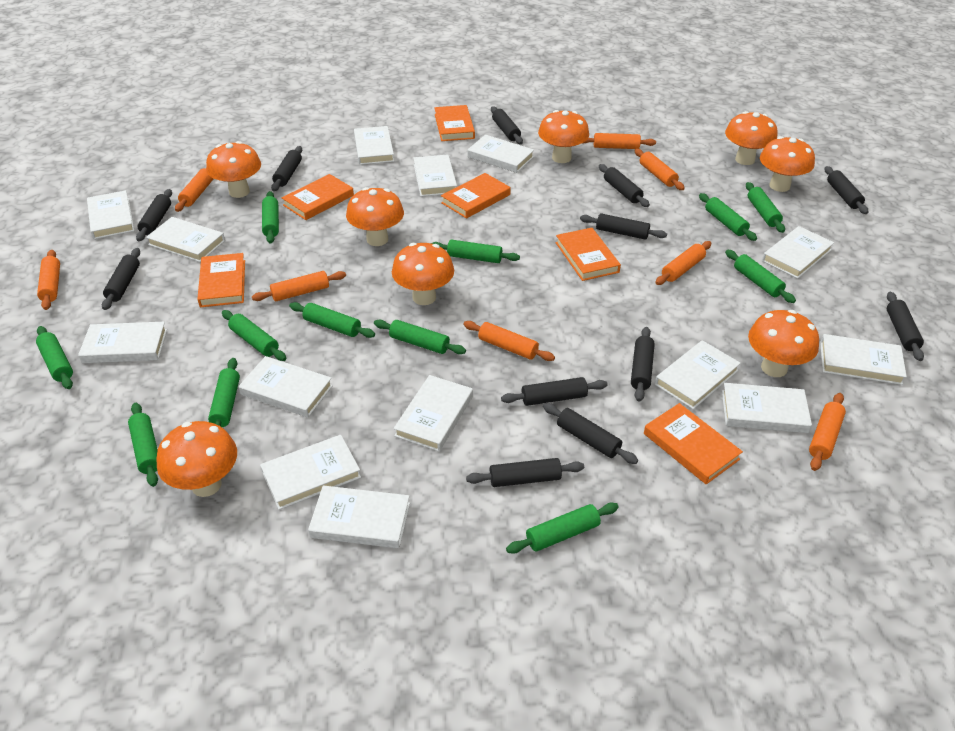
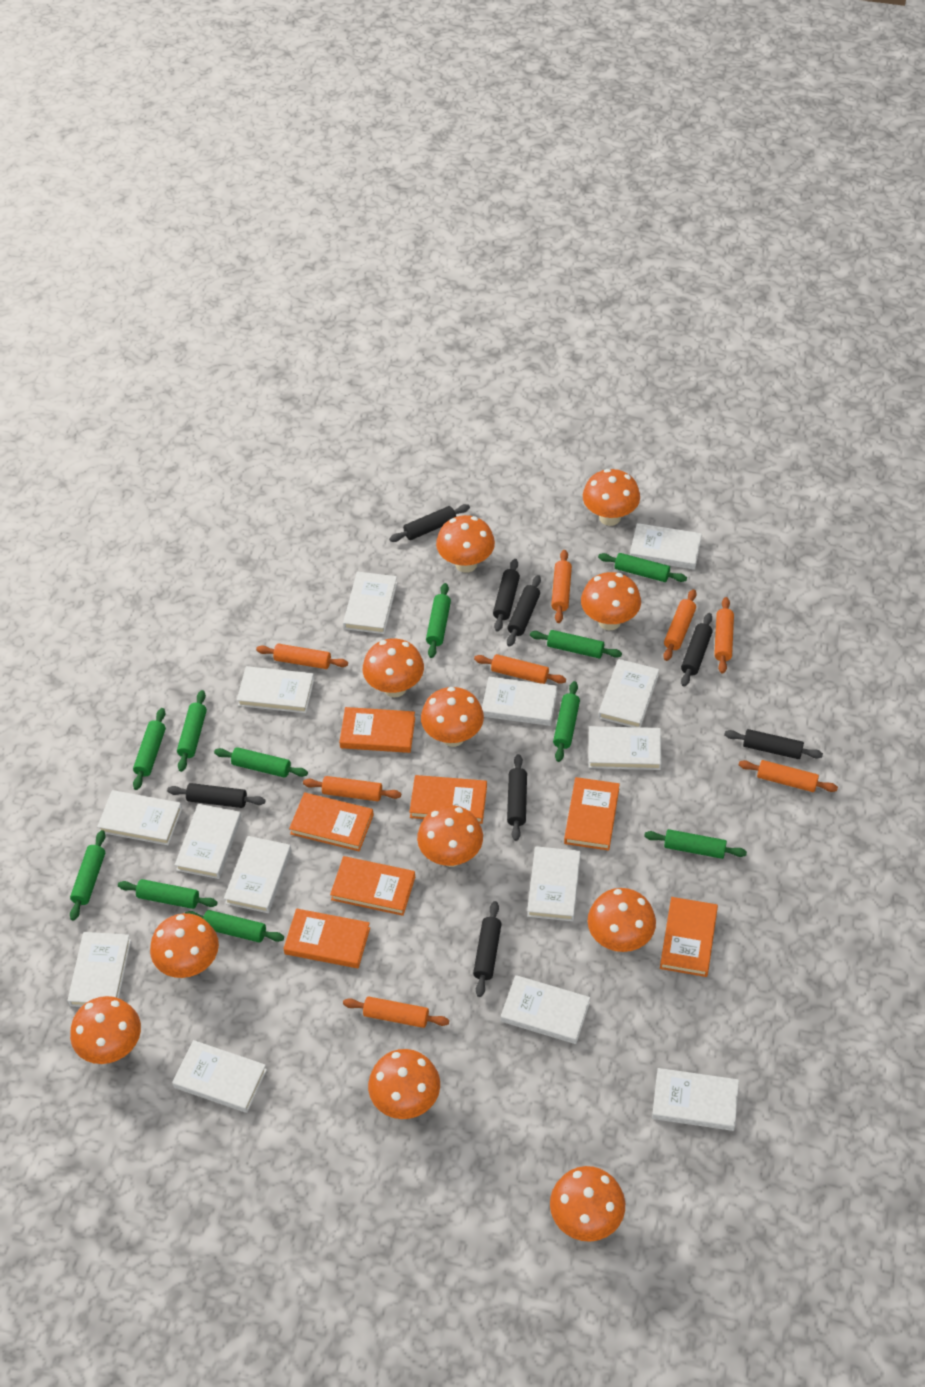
black rolling pin: [102,248,140,310] [136,189,172,241] [271,146,302,191] [466,458,584,487] [491,106,523,144] [501,377,608,406] [543,403,638,464] [580,213,667,240] [599,164,650,207] [631,327,655,402] [825,166,868,214] [887,292,924,361] = 12 -> [167,783,265,808] [389,504,470,542] [473,901,502,997] [493,559,520,632] [507,575,541,647] [507,754,527,841] [681,613,713,687] [724,729,823,759] = 8
green rolling pin: [36,326,73,389] [128,403,158,487] [208,358,240,427] [222,310,286,361] [262,191,279,244] [289,302,375,338] [374,320,466,354] [431,240,520,263] [506,503,619,554] [699,193,757,241] [725,250,796,303] [746,182,785,233] = 12 -> [70,830,106,921] [118,879,218,909] [133,708,166,790] [177,690,207,772] [185,910,284,943] [214,747,308,778] [426,583,451,658] [530,630,622,658] [553,681,580,762] [598,553,687,582] [644,829,747,859] = 11
orange book: [197,253,245,307] [282,174,354,220] [434,105,475,141] [441,173,511,219] [556,228,621,281] [644,403,743,484] = 6 -> [283,909,370,968] [289,793,374,851] [330,856,415,916] [339,707,415,753] [409,775,487,824] [564,777,620,851] [660,897,718,977] = 7
orange mushroom: [156,421,237,497] [206,141,261,198] [346,187,404,246] [392,243,454,305] [538,110,589,163] [725,111,777,165] [748,310,819,377] [760,136,815,192] = 8 -> [70,996,141,1064] [150,913,219,978] [363,638,424,698] [368,1049,440,1119] [417,805,483,867] [421,687,484,747] [436,515,495,573] [550,1166,625,1242] [581,572,641,630] [583,469,640,526] [587,888,656,952] = 11

